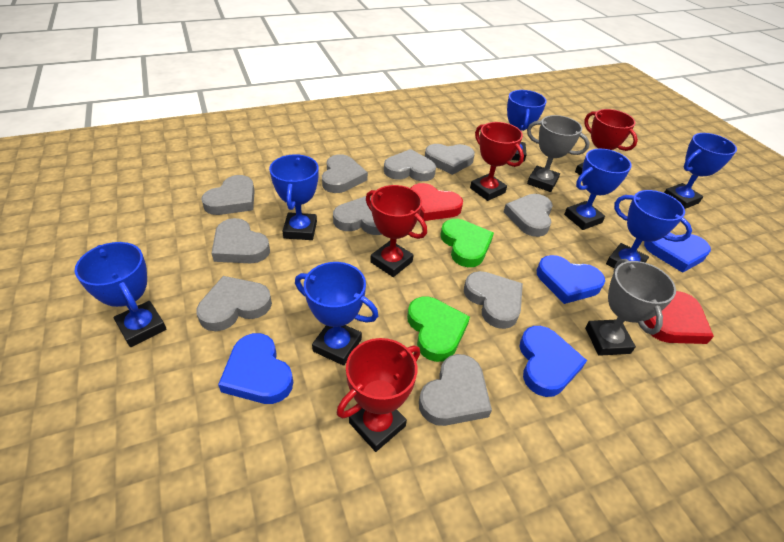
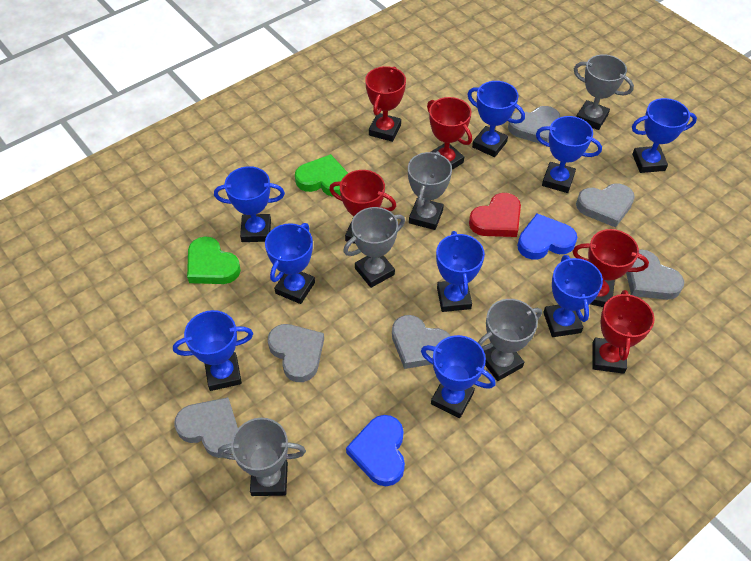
blue heart: [218,333,293,404] [519,326,587,397] [537,255,605,304] [644,232,711,273] = 4 -> [346,415,405,486] [517,213,577,260] = 2
blue trophy: [75,242,167,347] [269,154,319,240] [295,262,378,366] [507,90,547,161] [564,149,632,230] [606,190,692,268] [664,133,737,209] = 7 -> [173,310,253,391] [214,166,285,242] [265,223,315,304] [421,335,496,418] [436,231,485,312] [467,81,525,157] [536,116,602,193] [543,255,603,337] [632,98,697,173] = 9
grey heart: [196,276,272,331] [201,175,255,215] [211,218,270,263] [322,154,368,193] [333,196,382,235] [384,149,436,181] [419,354,492,426] [425,144,475,175] [464,271,523,329] [503,194,553,237] = 10 -> [174,397,238,458] [267,324,324,382] [392,315,450,369] [508,106,561,144] [576,184,635,228] [626,249,684,300] = 6
grey trophy: [527,115,590,192] [585,259,676,356] = 2 -> [218,418,306,496] [343,207,405,288] [408,151,452,230] [478,299,542,381] [574,54,634,130] = 5
red heart: [411,183,463,221] [644,291,714,344] = 2 -> [469,193,521,237] = 1
red trophy: [337,338,420,452] [366,185,427,277] [470,122,524,201] [575,109,638,175] = 4 -> [329,170,396,244] [365,66,406,142] [427,97,472,170] [572,229,649,307] [592,290,655,374] = 5

